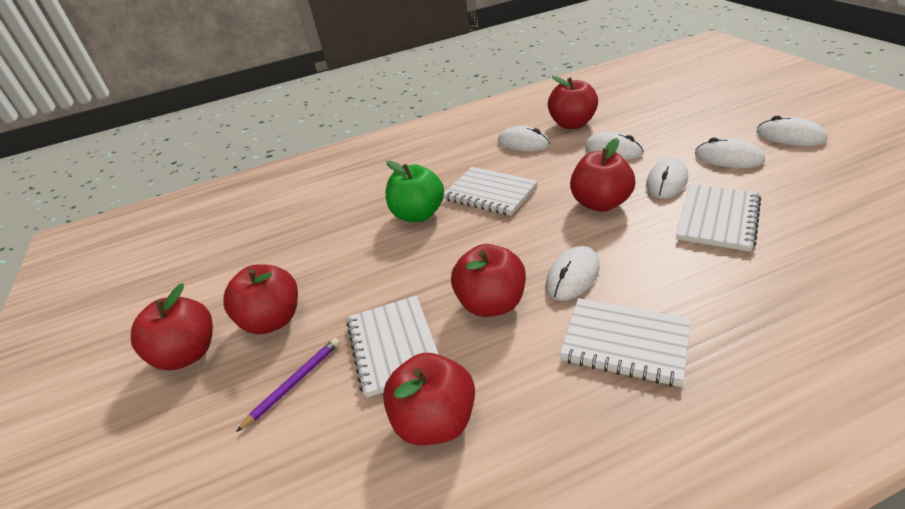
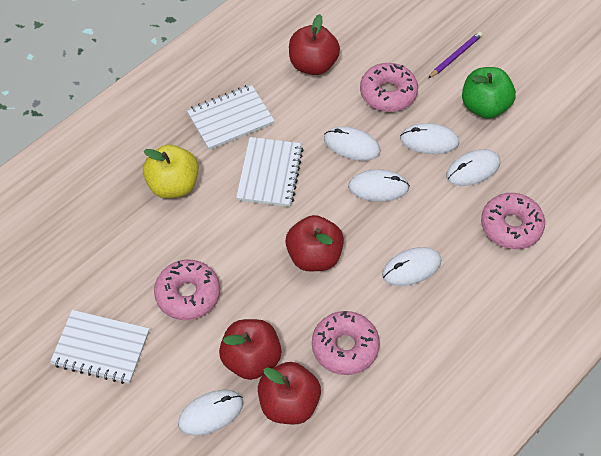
pink donut: none = 0 -> [154,260,220,320] [312,311,380,375] [360,63,418,112] [481,193,545,249] = 4
red apple: [131,283,213,370] [224,264,298,334] [383,353,475,445] [451,244,526,317] [548,76,598,129] [570,138,635,212] = 6 -> [219,319,282,380] [258,362,321,424] [286,215,344,271] [289,14,340,75] = 4
white notebook: [347,295,439,398] [444,167,538,216] [560,298,691,387] [676,184,761,252] = 4 -> [50,310,149,384] [187,84,275,150] [236,137,303,207] = 3
yellow apple: none = 0 -> [143,145,199,198] = 1

